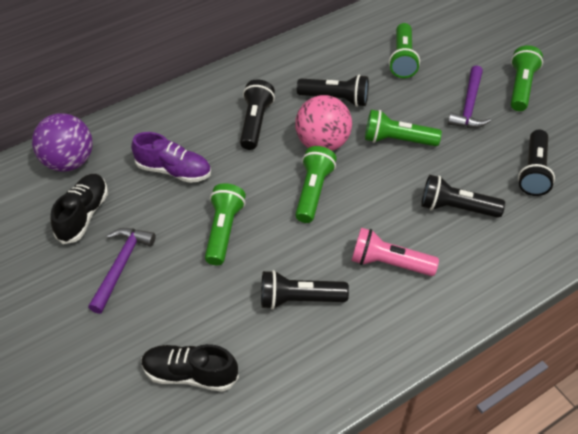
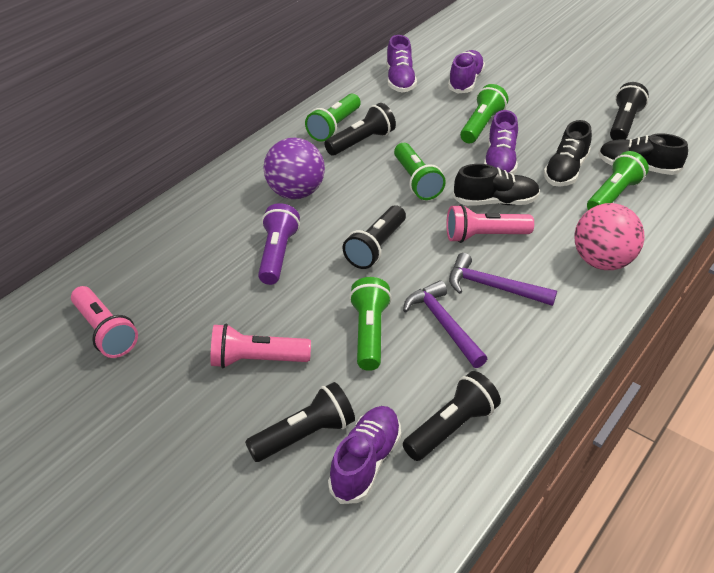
black shoe: [51,174,108,244] [141,344,239,392] = 2 -> [453,164,540,206] [544,120,592,186] [598,133,688,175] = 3
pink flashlight: [352,228,439,276] = 1 -> [71,286,138,358] [211,324,311,368] [446,204,534,243] = 3
purple flashlight: none = 0 -> [258,203,300,285] = 1
purple shoe: [131,132,211,183] = 1 -> [328,406,401,504] [386,35,417,93] [448,50,485,93] [484,110,518,174] = 4

